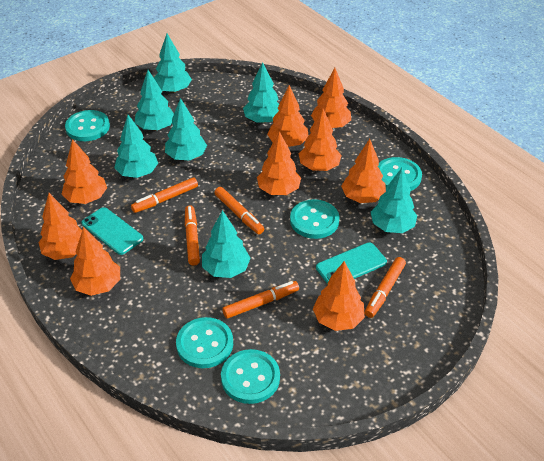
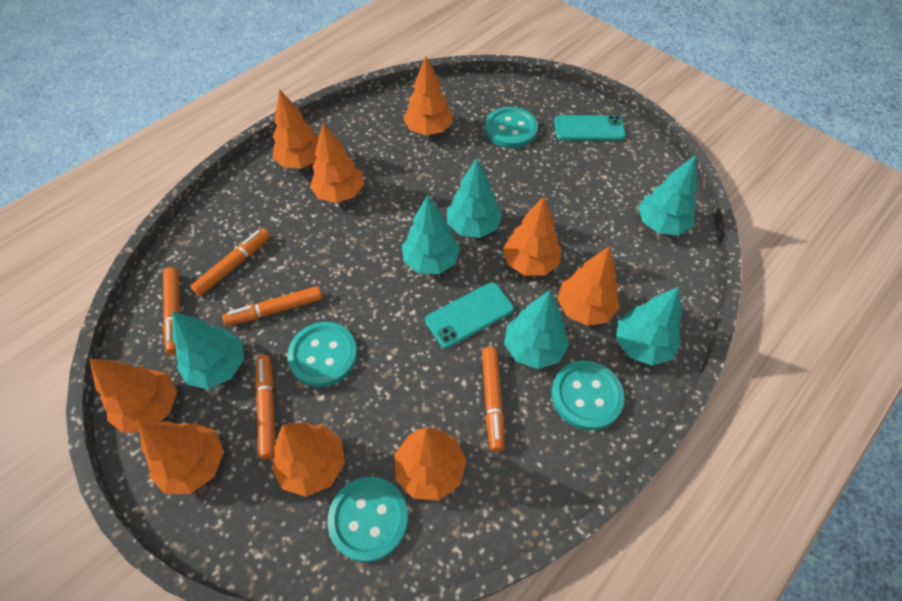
turquoise button: [65,110,110,141] [176,317,233,368] [221,349,280,404] [290,199,340,239] [378,157,422,191] = 5 -> [287,322,357,387] [328,477,408,562] [485,107,538,148] [551,361,625,430] = 4
turquoise tree: [114,115,158,178] [135,70,174,131] [154,34,192,93] [165,98,207,160] [202,210,250,278] [243,62,279,123] [371,168,417,233] = 7 -> [173,312,244,389] [402,195,460,274] [447,158,502,238] [504,290,569,369] [616,287,682,366] [638,155,697,235] = 6

